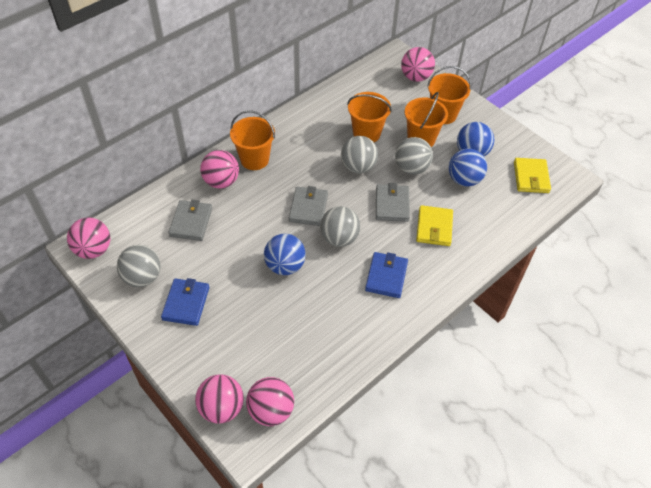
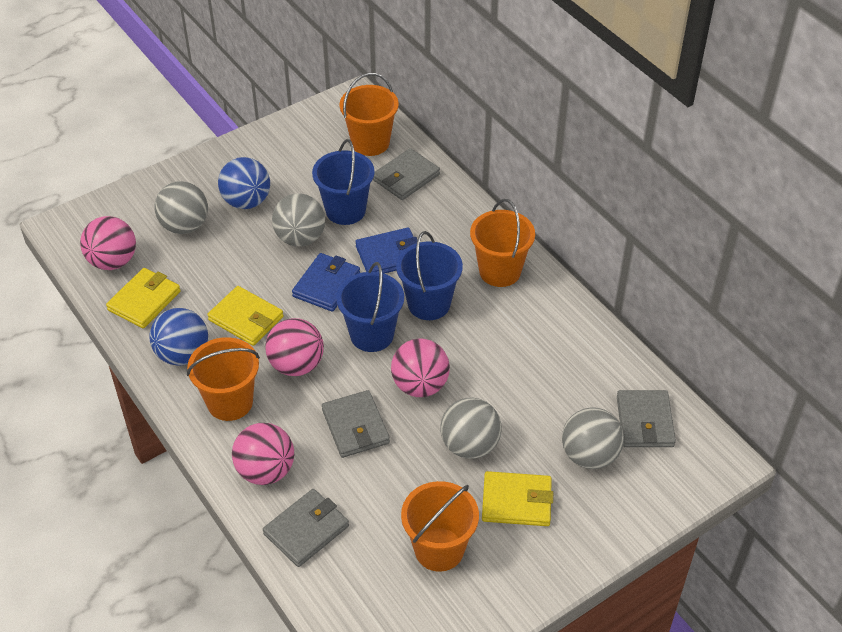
blue ball: [264,234,306,275] [449,148,487,186] [457,122,494,156] = 3 -> [149,308,208,366] [218,157,270,209] = 2
blue bucket: none = 0 -> [312,139,375,225] [336,262,404,352] [396,231,463,320] = 3
grey wallet: [168,200,212,241] [289,186,328,226] [376,183,410,222] = 3 -> [263,489,349,567] [322,390,390,458] [373,148,440,200] [617,390,676,447] = 4
pink ball: [67,217,110,259] [195,374,244,423] [200,150,239,188] [246,377,294,426] [401,47,435,82] = 5 -> [80,216,136,270] [232,423,294,485] [265,318,324,376] [391,338,450,397] = 4
yellow wallet: [416,205,453,246] [514,158,551,193] = 2 -> [106,268,181,328] [207,286,284,346] [482,471,553,526] = 3

